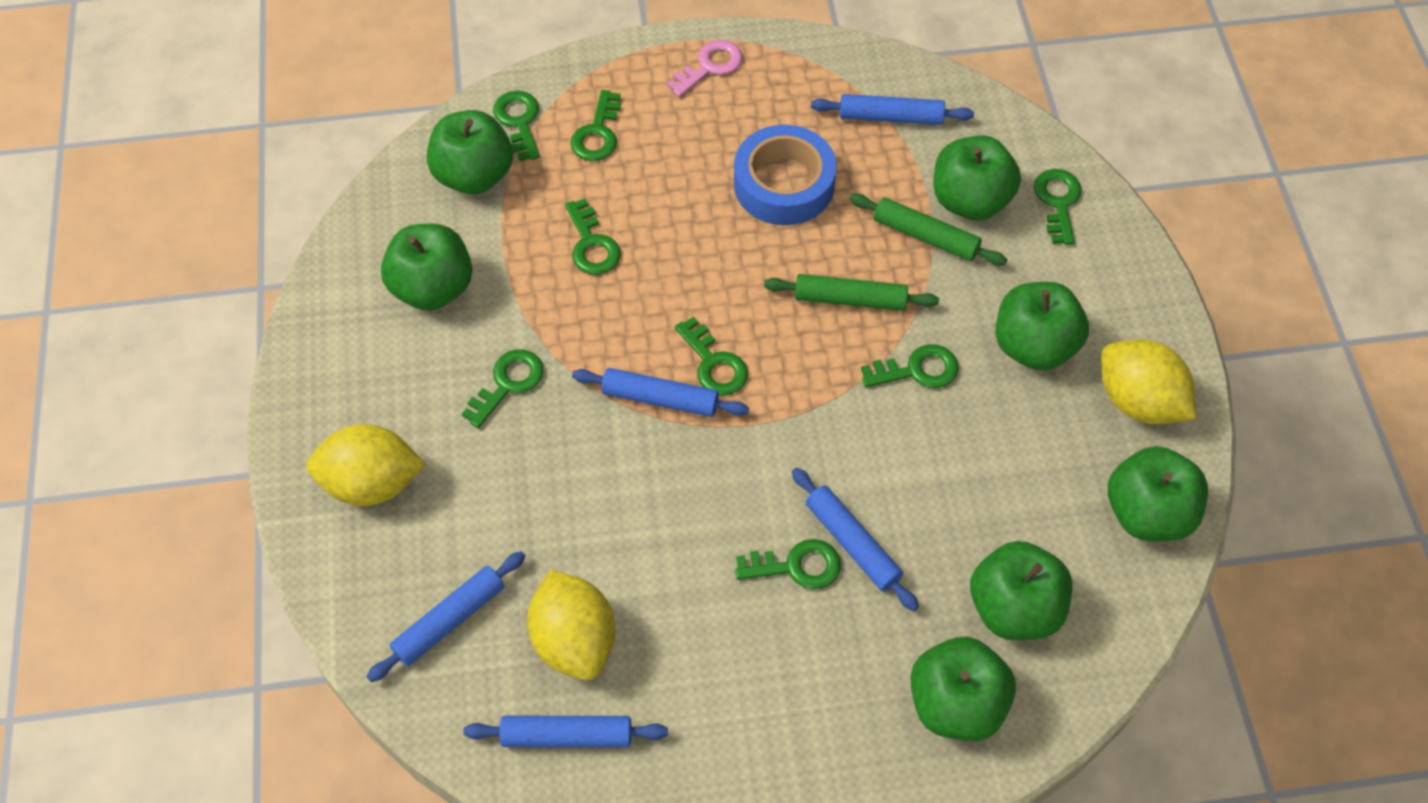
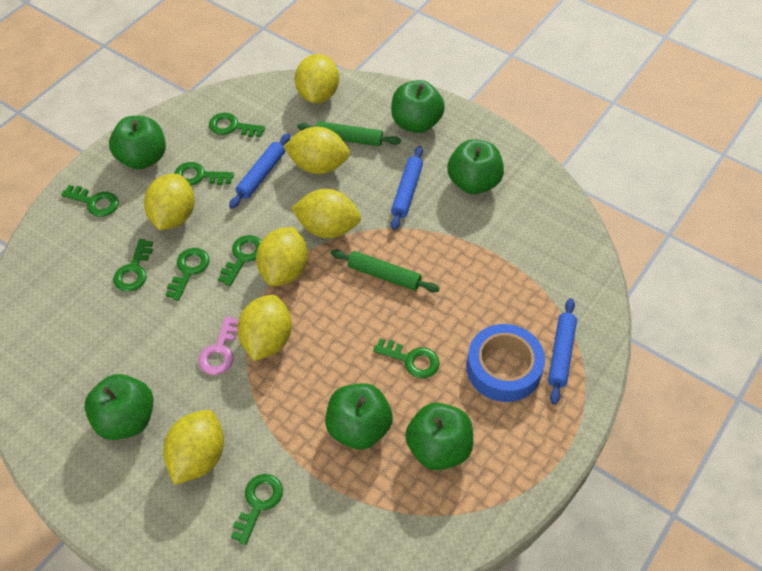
blue rolling pin: [367,551,526,682] [463,716,668,747] [572,368,749,417] [792,468,919,611] [811,94,974,125] = 5 -> [229,133,290,209] [391,146,423,230] [548,298,577,405] = 3
green apple: [381,224,472,311] [427,110,513,194] [910,637,1016,741] [934,135,1021,220] [970,541,1072,640] [996,282,1089,371] [1108,446,1208,541] = 7 -> [84,374,154,440] [109,116,166,170] [325,383,393,450] [391,80,445,133] [405,403,473,470] [447,139,504,194] = 6
yellow lemon: [307,424,425,506] [527,570,615,680] [1101,339,1196,424] = 3 -> [144,174,195,230] [163,410,224,485] [237,295,292,361] [256,227,308,286] [283,127,350,174] [291,189,361,238] [295,54,339,103] = 7

